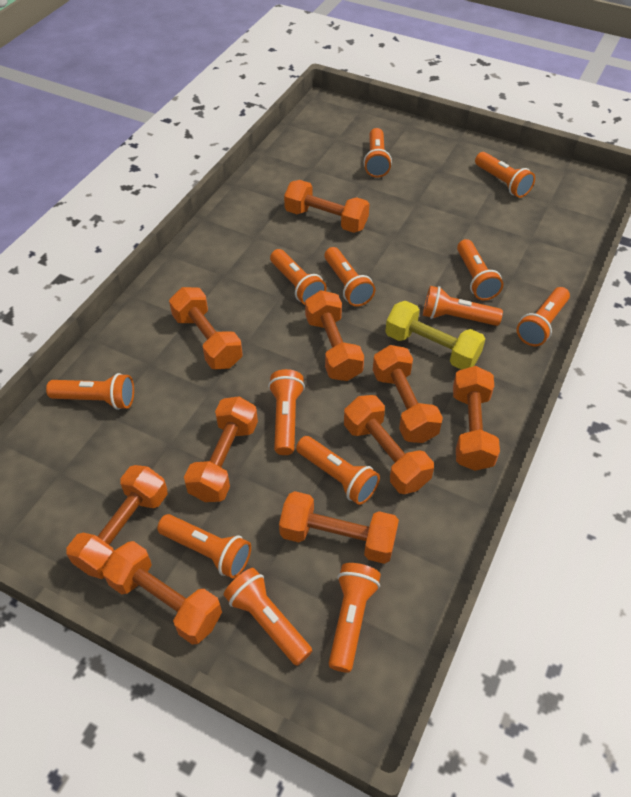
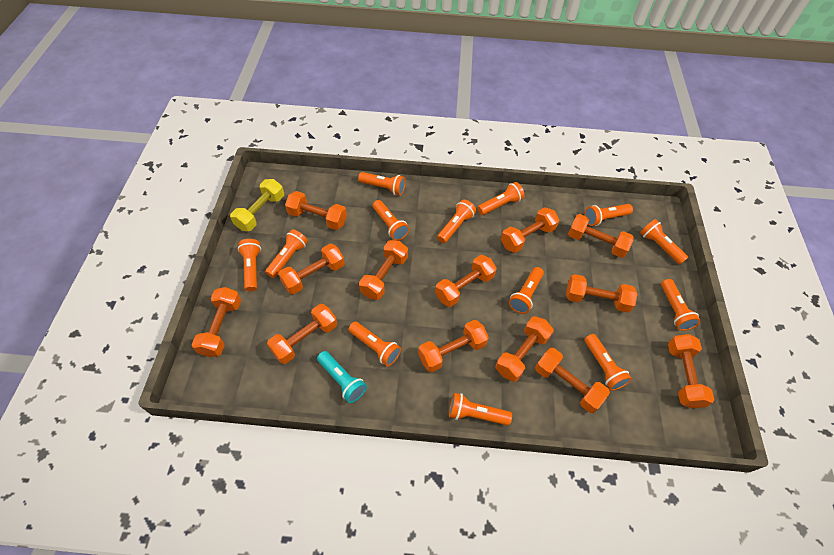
orange dumbbell: [66,465,167,579] [102,541,222,645] [169,287,243,369] [184,396,258,502] [279,491,399,564] [284,180,370,233] [305,290,364,381] [344,395,434,494] [373,345,443,443] [453,366,500,471] = 10 -> [192,287,241,357] [267,304,337,364] [278,244,345,294] [285,191,347,230] [359,240,408,300] [418,320,489,372] [435,255,497,307] [496,316,554,382] [501,207,559,253] [535,348,610,413] [566,274,638,313] [568,214,634,258] [668,334,714,408] = 13
turquoise flashlight: none = 0 -> [317,351,367,403] = 1

